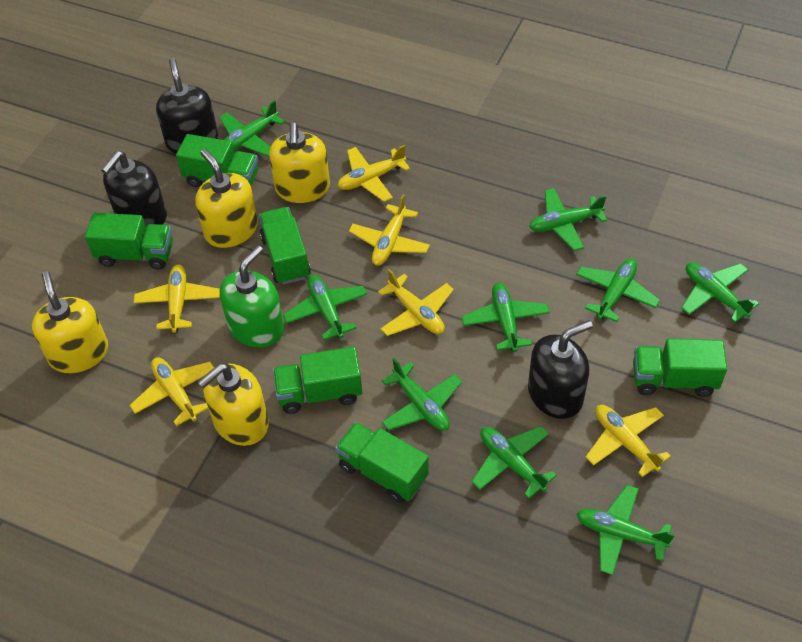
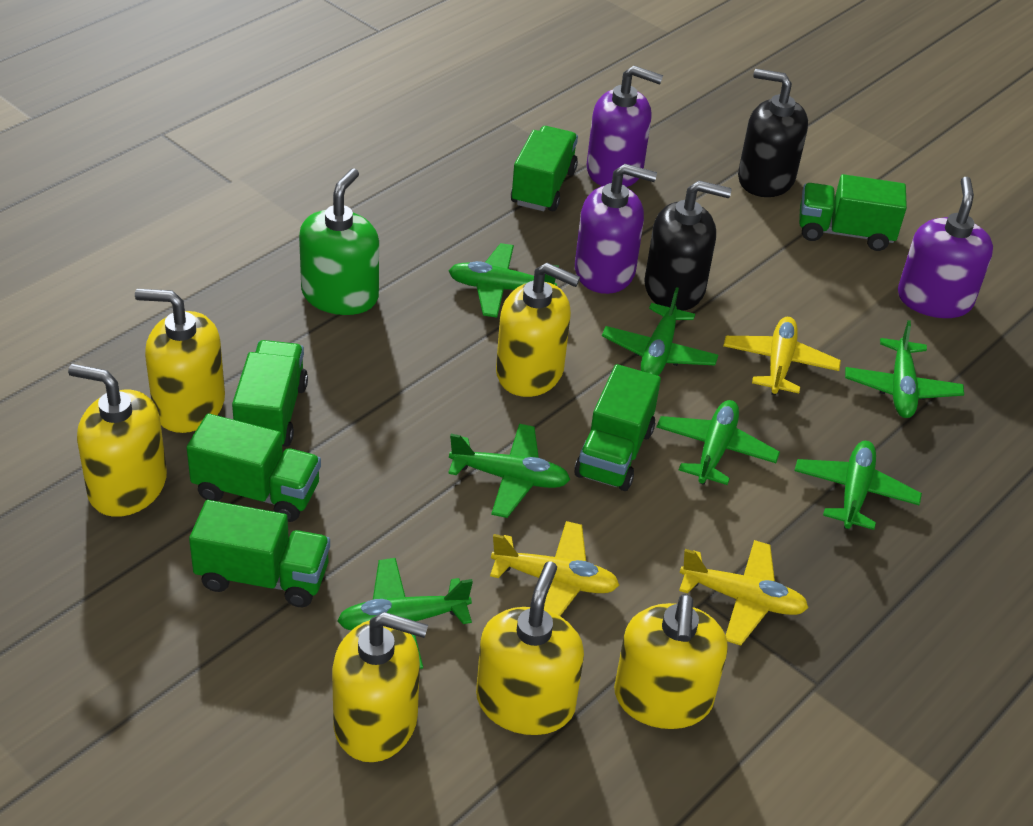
black soap dispenser: [101,151,167,227] [156,58,218,154] [528,320,593,419] = 3 -> [644,181,732,311] [738,69,808,197] = 2
green plane: [219,100,285,157] [283,275,367,340] [382,358,462,431] [462,283,550,352] [472,426,557,499] [529,188,607,251] [576,258,660,322] [577,485,675,575] [681,262,759,322] = 9 -> [338,558,473,669] [448,424,570,518] [449,243,559,318] [602,287,718,376] [656,400,780,485] [794,441,922,530] [845,320,964,418] = 7
purple soap dispenser: none = 0 -> [575,164,657,294] [587,66,663,187] [898,177,993,318] = 3
yellow plane: [130,357,214,426] [133,265,220,332] [338,145,410,202] [349,194,430,266] [378,269,454,336] [586,405,671,477] = 6 -> [490,521,619,616] [679,540,809,645] [723,317,841,395] = 3
yellow soap dispenser: [32,271,108,373] [195,149,258,248] [197,363,269,446] [269,123,330,203] = 4 -> [68,364,167,517] [135,289,225,433] [332,612,428,762] [476,562,584,735] [496,263,580,397] [614,594,728,729] = 6

